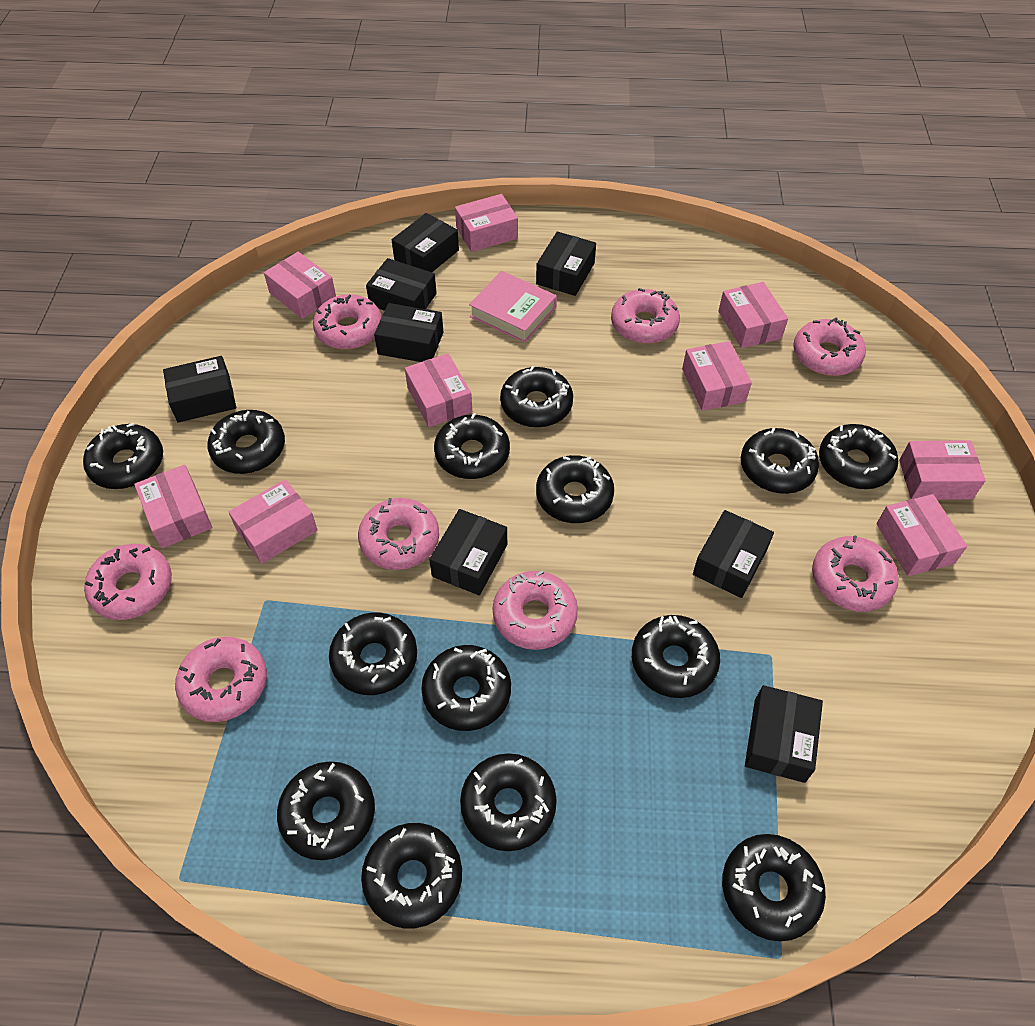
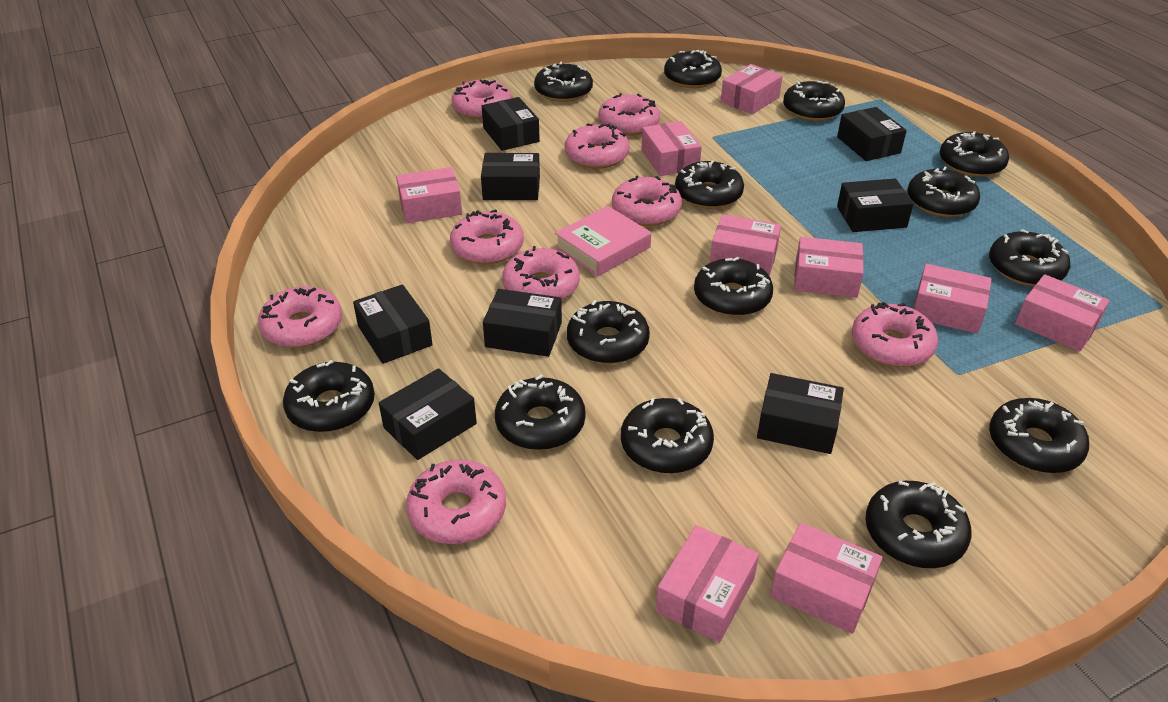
pink donut: [84,544,172,620] [175,637,267,722] [313,294,382,350] [358,498,439,570] [493,571,578,650] [611,288,680,344] [793,318,866,376] [812,535,899,612] = 8 -> [258,286,342,348] [406,460,506,544] [450,209,524,264] [452,79,512,119] [502,246,580,300] [565,123,629,169] [598,93,660,136] [612,176,682,226] [852,302,938,367] = 9

